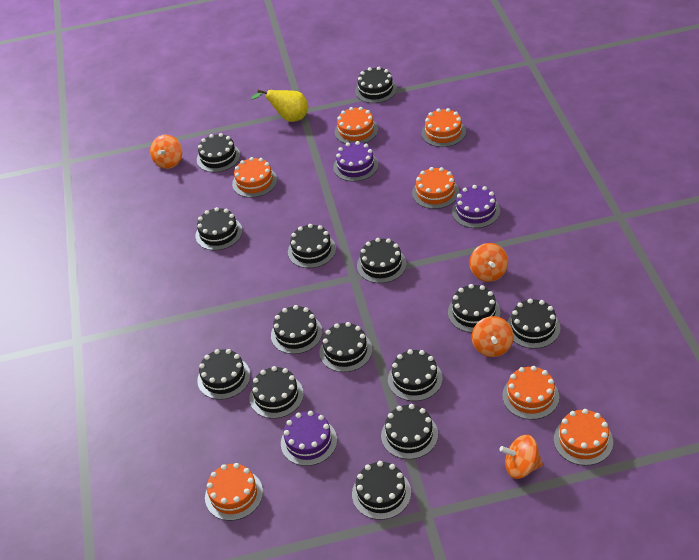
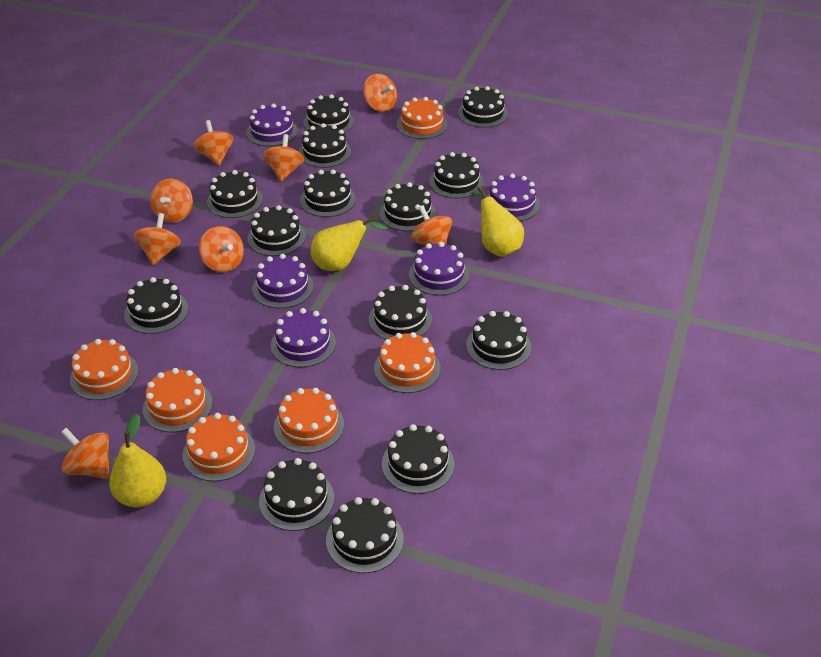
orange cake: [205,463,263,521] [232,157,277,198] [335,107,378,144] [412,167,459,209] [421,108,466,147] [502,366,559,420] [554,409,613,466] = 7 -> [70,339,139,400] [143,368,213,432] [183,413,255,481] [274,388,344,453] [374,332,441,393] [397,97,447,139] = 6
orange spinning top: [150,135,182,169] [469,243,508,282] [472,316,514,357] [499,435,543,479] = 4 -> [61,428,109,479] [134,213,181,265] [150,179,193,223] [193,120,233,166] [199,226,244,272] [263,134,304,181] [363,74,397,112] [411,205,452,246] = 8
purple cake: [281,411,337,466] [333,141,378,182] [452,185,500,228] = 3 -> [246,104,298,146] [252,254,314,309] [271,308,336,367] [409,242,469,296] [486,173,540,221] = 5
yellow pear: [250,90,308,122] = 1 -> [109,414,166,507] [311,216,388,271] [472,186,524,257] = 3

